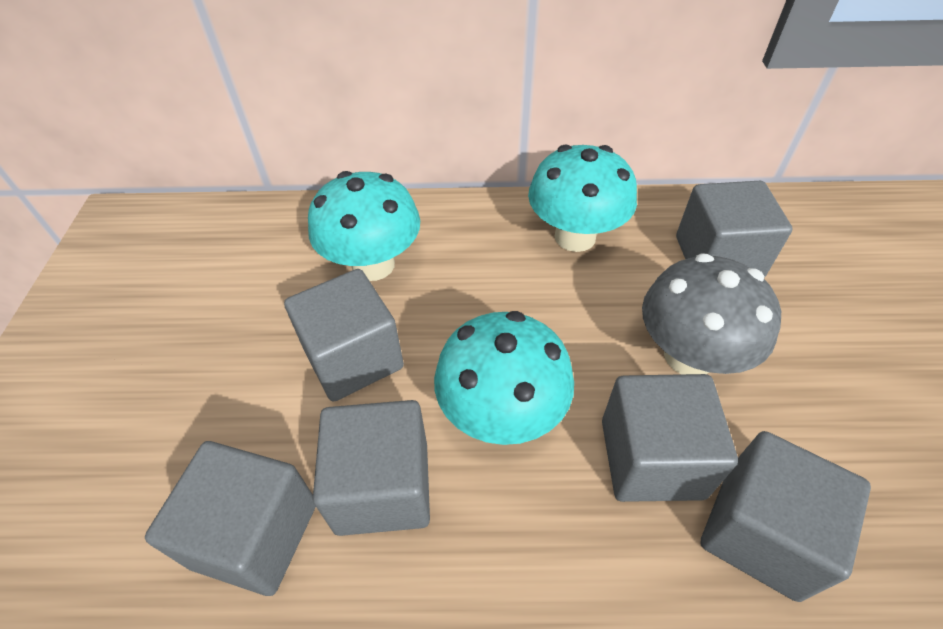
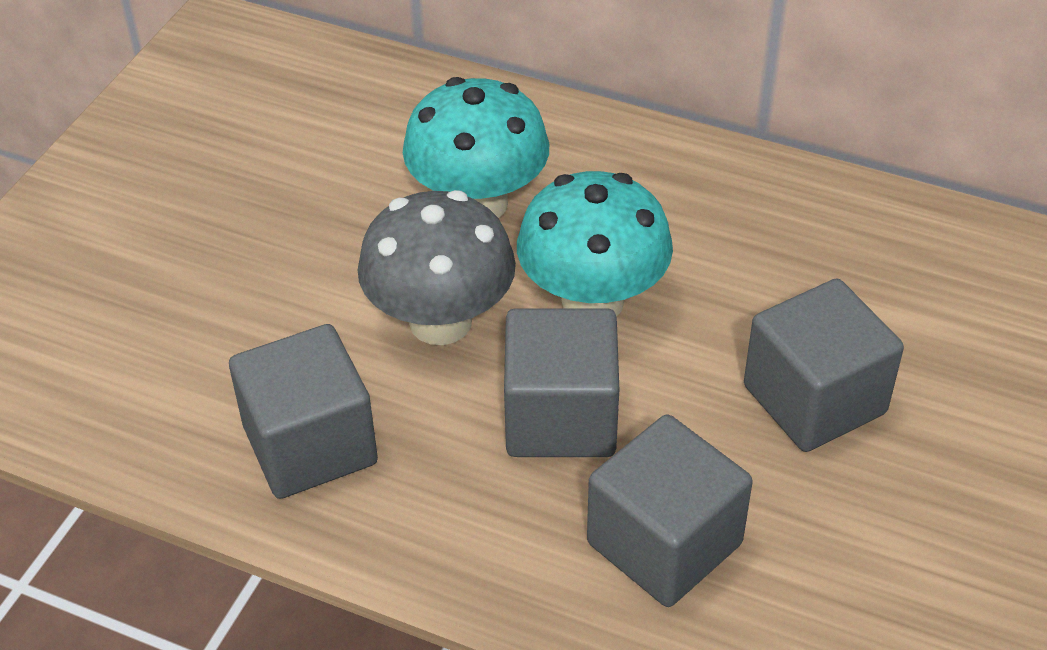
grey cube: [145,441,316,596] [284,269,404,402] [313,400,430,536] [602,374,738,502] [676,181,793,278] [700,431,871,602] = 6 -> [229,324,378,499] [504,308,619,457] [587,414,753,607] [744,278,904,452] = 4
turquoise mushroom: [308,171,420,281] [434,311,574,445] [528,145,637,252] = 3 -> [403,77,549,218] [517,171,673,316] = 2

